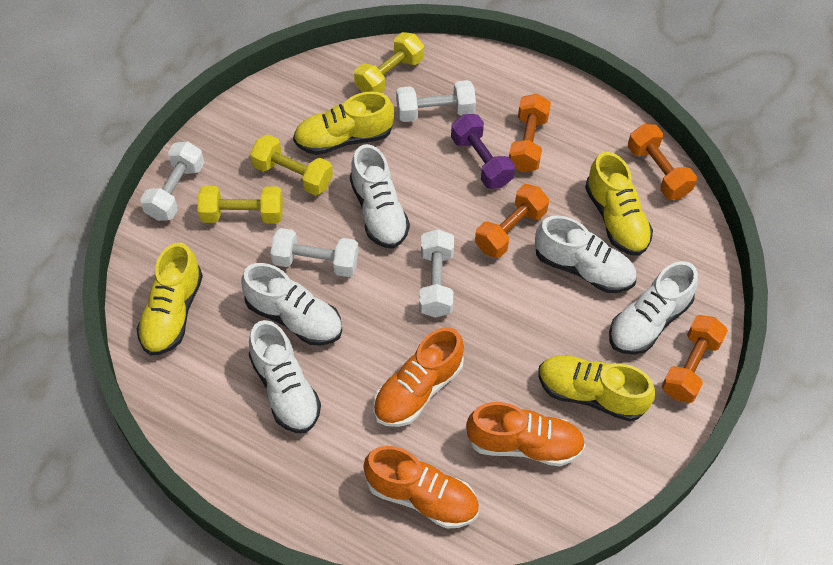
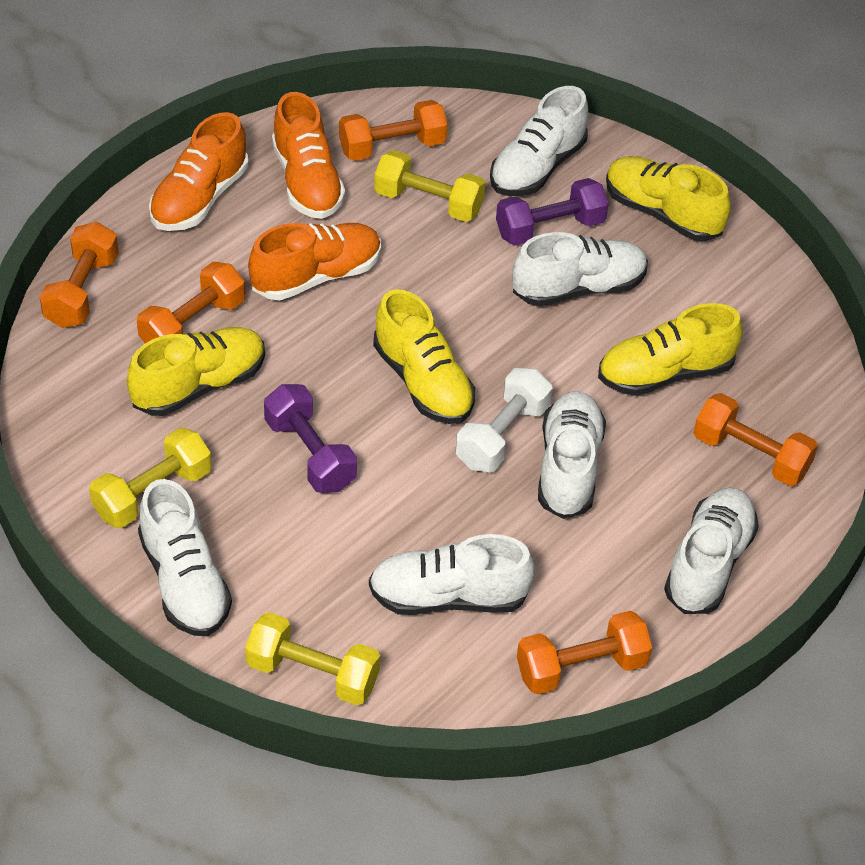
orange dumbbell: [475,184,549,258] [509,94,551,172] [628,124,697,200] [662,315,728,403] = 4 -> [40,222,119,328] [137,262,245,343] [339,100,448,161] [517,611,652,694] [693,393,818,486] = 5
purple dumbbell: [451,114,515,189] = 1 -> [264,384,357,493] [496,178,609,245] = 2
white dumbbell: [140,142,204,221] [270,228,359,277] [396,80,476,122] [419,229,454,318] = 4 -> [456,368,553,472] = 1
white shoe: [241,263,342,345] [249,320,321,433] [350,144,410,249] [535,215,637,293] [609,261,698,355] = 5 -> [138,479,232,636] [369,534,535,615] [490,86,588,196] [512,232,648,307] [538,391,606,519] [664,488,759,614] = 6

